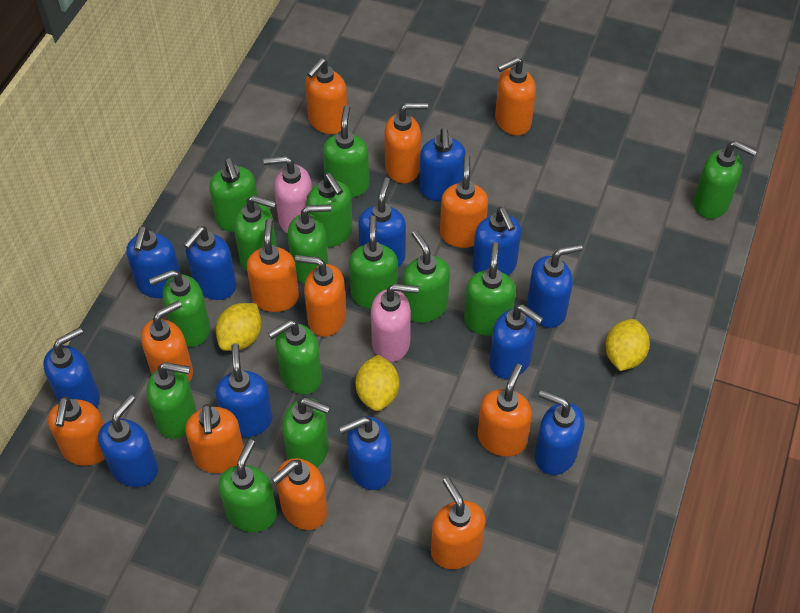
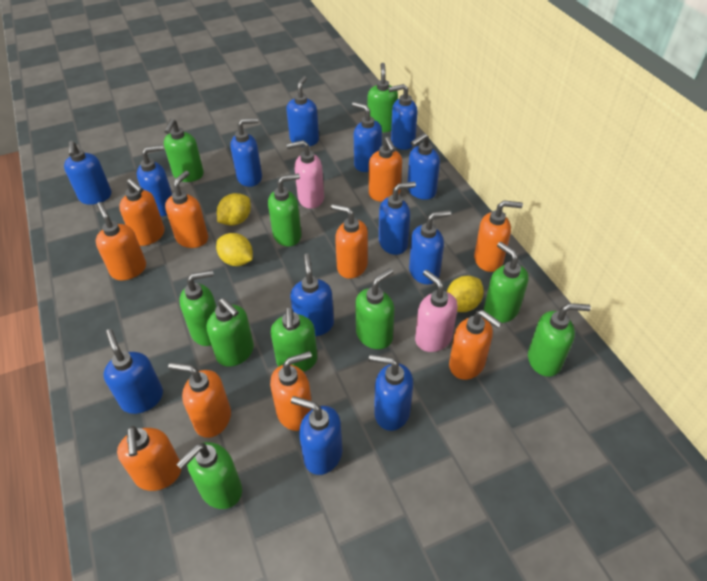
blue soap dispenser: [43,327,100,408] [98,395,158,487] [126,226,180,298] [184,226,236,300] [215,343,273,437] [339,416,392,490] [358,177,406,267] [419,128,466,202] [472,207,521,275] [489,304,544,379] [527,244,583,328] [535,390,585,475] = 12 -> [64,141,112,205] [103,329,163,414] [137,145,172,216] [230,118,262,187] [286,76,319,147] [290,253,334,336] [291,396,342,475] [352,102,382,172] [369,354,413,431] [379,182,416,255] [388,84,418,150] [407,133,440,200] [409,210,451,284] = 13
green soap dispenser: [146,362,197,439] [149,270,210,347] [209,158,258,232] [219,439,277,532] [234,195,277,271] [268,320,322,395] [282,398,330,468] [288,204,331,284] [306,173,353,247] [323,105,369,198] [349,215,398,309] [403,230,450,323] [464,242,516,336] [694,141,757,219] = 14 -> [164,119,204,182] [176,442,242,509] [179,270,216,346] [207,298,254,367] [268,173,302,247] [271,307,317,372] [355,268,394,349] [368,63,398,133] [484,242,529,323] [528,303,591,377] = 10
orange soap dispenser: [48,396,105,466] [141,300,193,382] [185,404,244,473] [247,219,299,312] [271,458,328,530] [295,255,346,337] [305,58,347,134] [384,102,428,183] [431,477,486,569] [440,155,488,248] [478,364,532,457] [495,57,536,136] = 12 -> [96,202,146,280] [117,426,181,491] [119,178,164,246] [165,171,208,248] [168,362,231,438] [270,351,312,431] [331,204,368,279] [369,137,402,202] [449,310,502,380] [474,200,523,272] = 10

